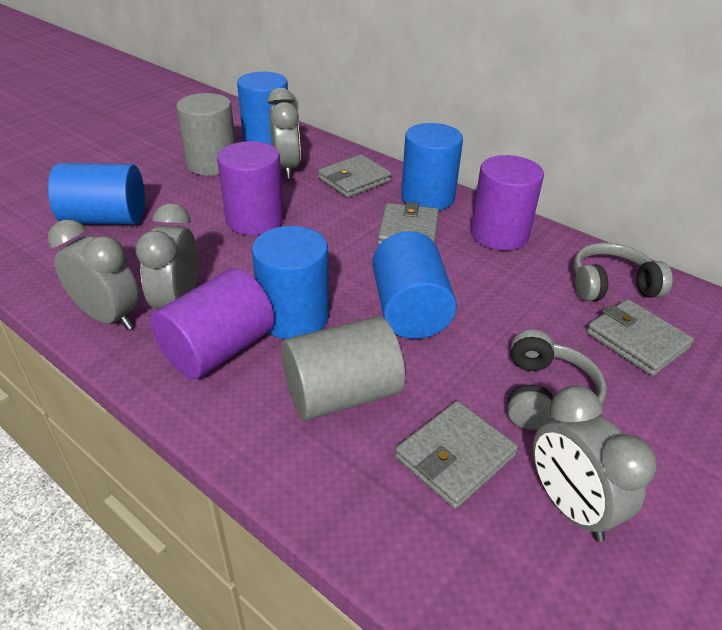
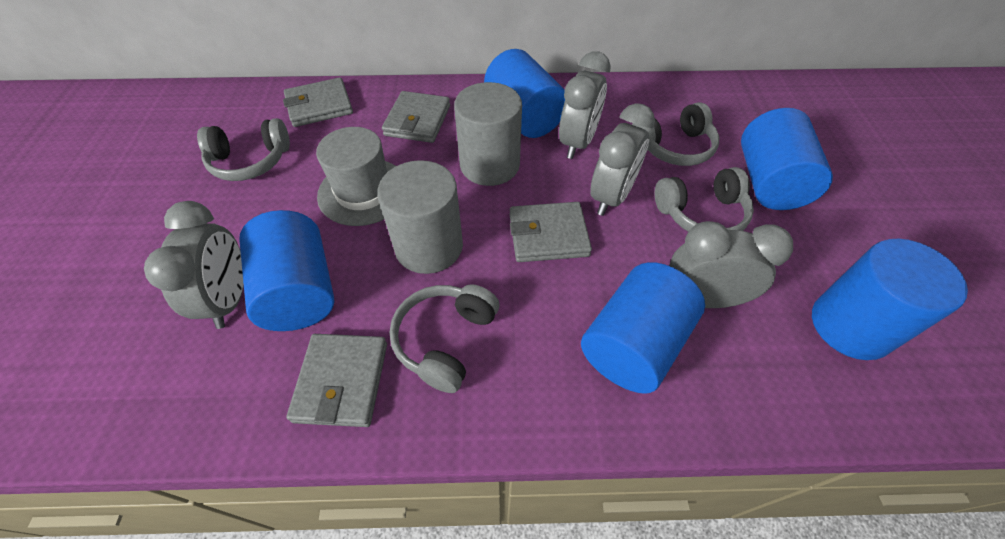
grey hat: none = 0 -> [316,127,396,226] = 1
grey headphones: [507,329,607,430] [573,243,673,302] = 2 -> [197,118,290,181] [389,284,499,393] [632,102,719,166] [655,167,754,232] = 4
purple cylinder: [150,268,274,380] [217,141,284,235] [471,155,544,251] = 3 -> none = 0

